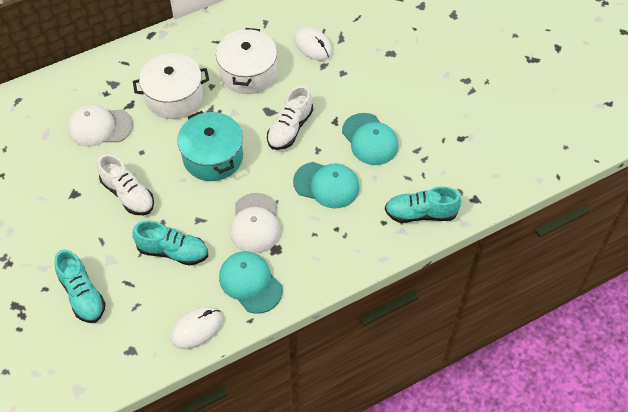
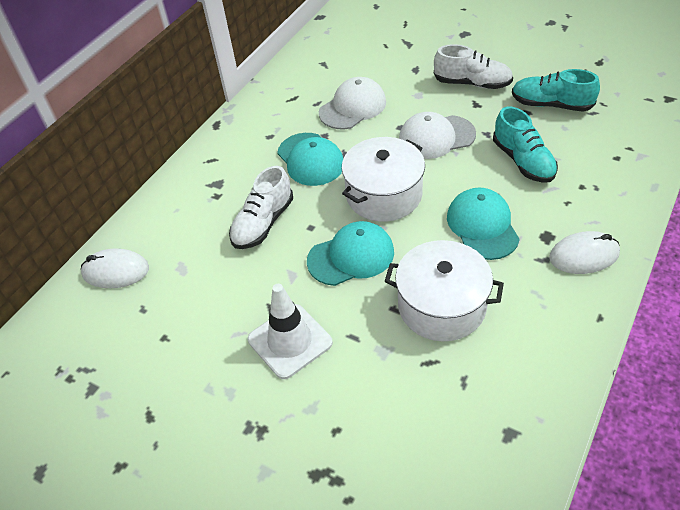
turquoise pot: [177,111,243,181] = 1 -> none = 0
turquoise shoe: [54,250,106,323] [132,220,208,266] [385,186,461,223] = 3 -> [493,106,558,183] [512,69,600,112] = 2
white traffic cone: none = 0 -> [248,284,333,379] = 1

